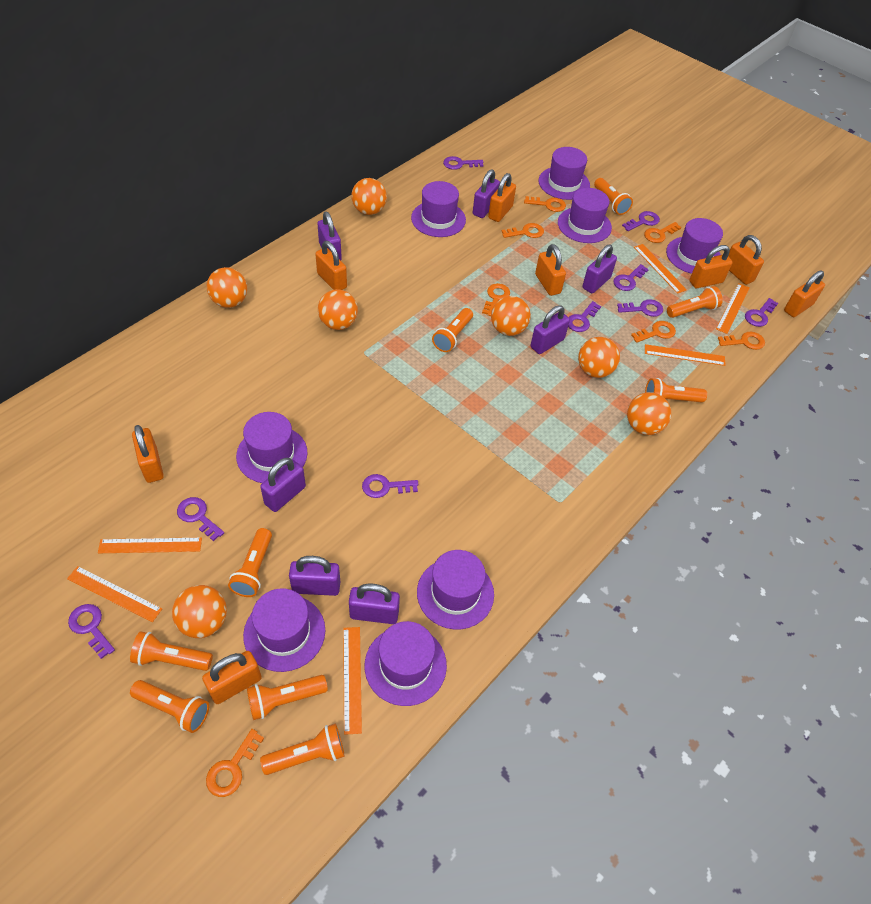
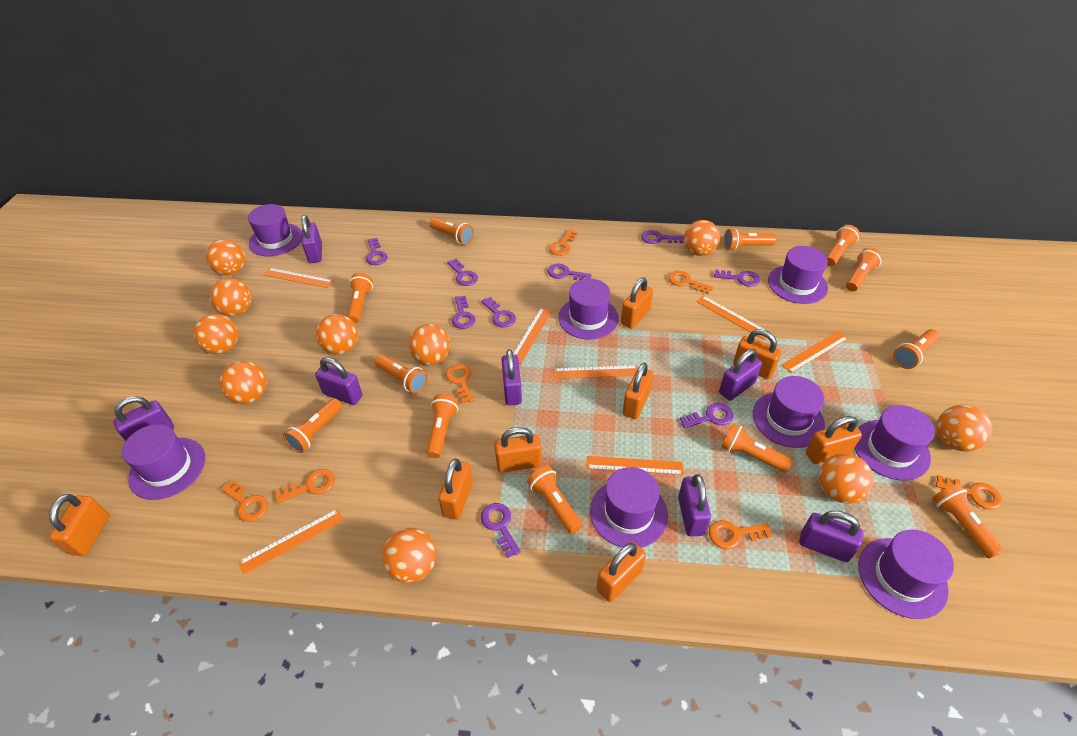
orange ball: [172,585,227,638] [207,267,247,308] [318,289,358,330] [351,178,387,215] [491,296,531,336] [578,337,620,378] [627,392,671,435] = 7 -> [193,314,238,354] [206,239,245,275] [210,278,252,316] [219,361,267,404] [316,314,358,354] [382,528,436,583] [408,324,450,365] [684,220,720,256] [819,453,874,504] [937,405,992,452] = 10
orange flashlight: [130,631,213,671] [130,680,209,733] [228,528,272,597] [247,675,328,720] [260,723,345,775] [432,308,473,352] [594,178,633,215] [645,378,707,402] [667,286,723,318] = 9 -> [283,398,342,453] [347,273,373,323] [375,354,428,394] [426,394,459,458] [430,218,474,245] [527,465,582,534] [721,423,792,472] [724,228,776,250] [826,225,860,267] [846,248,883,292] [893,329,939,369] [932,483,1004,559] = 12
orange ruler: [67,566,162,622] [98,537,202,553] [343,627,362,735] [634,244,687,294] [645,344,726,366] [716,283,750,334] = 6 -> [238,509,344,575] [263,268,334,288] [513,307,552,364] [553,365,638,379] [587,456,683,475] [696,296,769,340] [781,331,848,373] = 7

